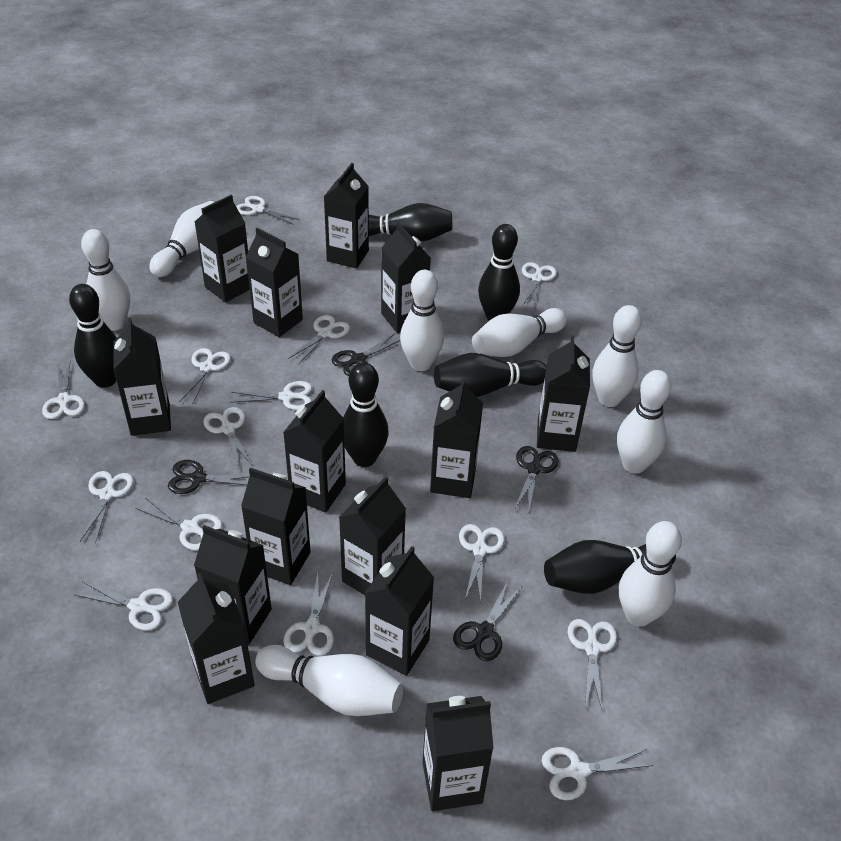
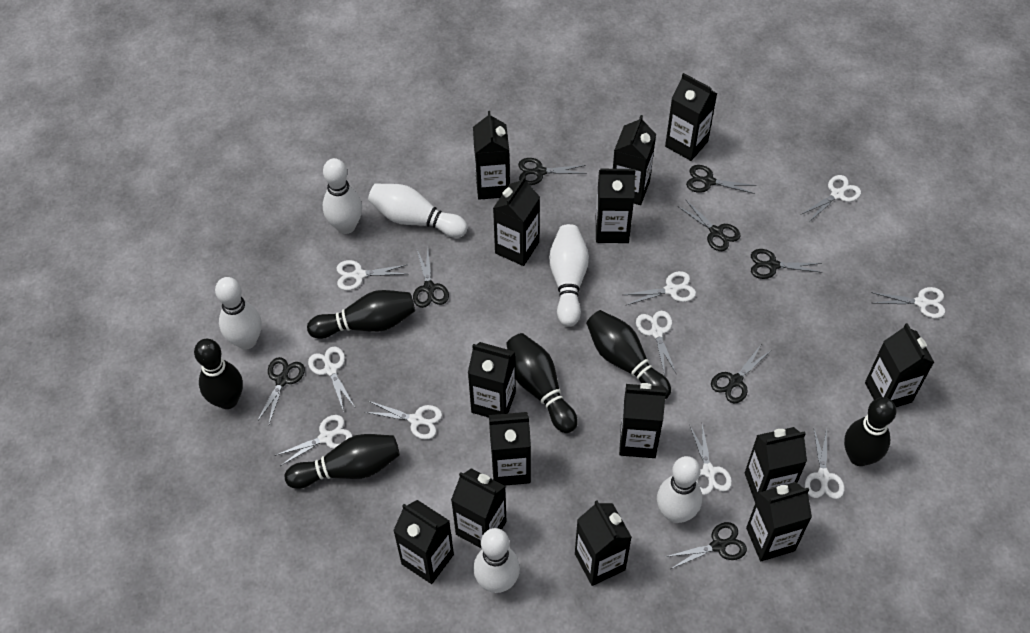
black scissors: [168,460,250,494] [331,334,400,376] [453,581,523,661] [514,446,559,514] = 4 -> [257,357,305,424] [413,250,449,308] [518,158,587,185] [665,522,747,569] [677,199,741,251] [686,165,757,194] [711,345,770,403] [751,249,823,279] = 8
white bowling pin: [81,229,130,331] [149,201,214,277] [255,645,403,716] [400,270,444,371] [472,308,567,357] [592,305,642,407] [617,370,671,474] [619,521,682,627] = 8 -> [215,277,261,350] [323,158,362,234] [368,183,468,238] [473,528,520,593] [549,224,589,327] [657,456,702,523] = 6
white scissors: [42,362,85,419] [74,581,173,631] [80,471,134,543] [135,498,223,551] [179,348,231,405] [203,407,252,469] [230,381,312,410] [236,196,300,225] [284,573,334,656] [288,315,350,365] [459,524,505,603] [522,262,557,308] [542,747,653,800] [568,619,617,709] = 14 -> [275,415,352,466] [308,347,355,412] [337,260,407,291] [365,401,442,440] [624,271,696,305] [636,311,676,375] [690,425,732,495] [802,175,861,222] [805,428,845,499] [871,287,945,318] = 10

